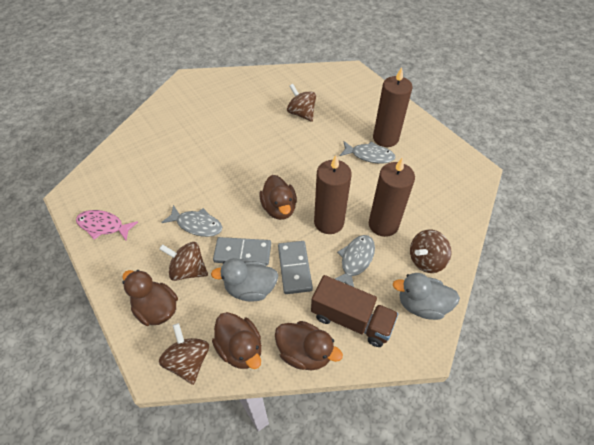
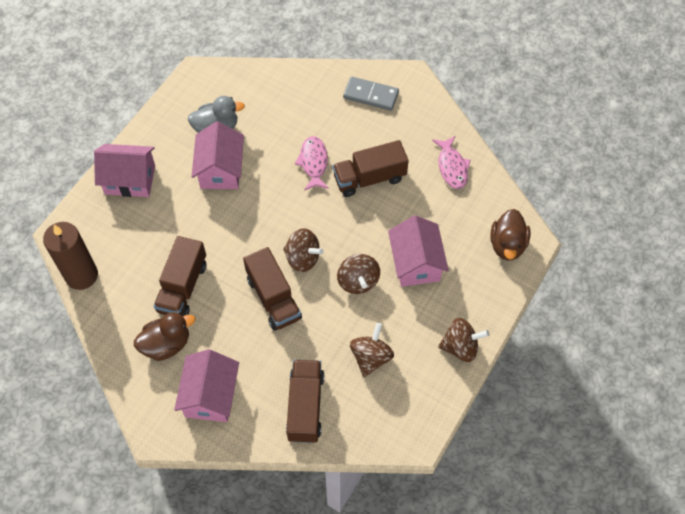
brown candle: [314,155,352,234] [369,157,415,237] [373,67,412,147] = 3 -> [43,222,98,290] = 1
brown duck: [122,270,178,326] [212,312,262,369] [259,175,297,220] [275,321,343,370] = 4 -> [134,312,195,361] [490,209,530,260] = 2
brown truck: [311,275,398,347] = 1 -> [154,236,206,316] [243,247,302,331] [286,359,324,443] [333,140,409,197] = 4
grey domino: [213,237,271,266] [278,241,313,294] = 2 -> [343,76,399,111] = 1
grey duck: [211,258,278,302] [393,273,460,320] = 2 -> [188,96,245,133] = 1
grey fish: [161,205,222,237] [335,235,375,287] [340,141,396,163] = 3 -> none = 0
pink fish: [76,210,138,240] = 1 -> [295,136,329,191] [432,136,471,189] = 2
pink house: none = 0 -> [94,144,155,197] [174,349,239,422] [192,121,244,189] [388,215,449,287] = 4

